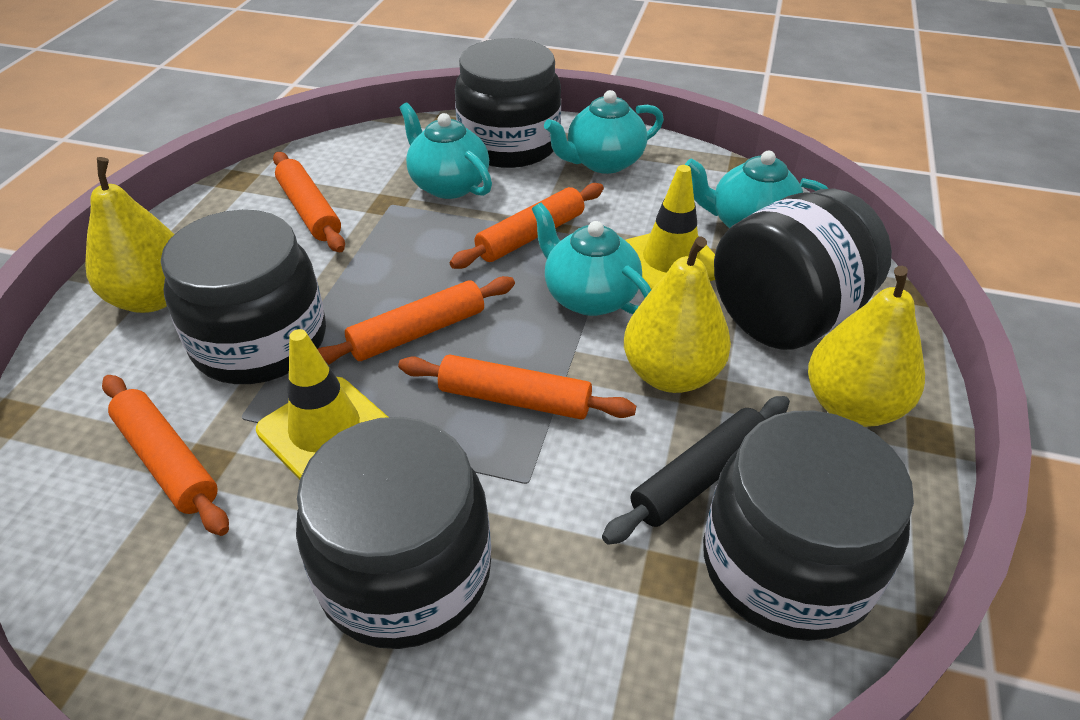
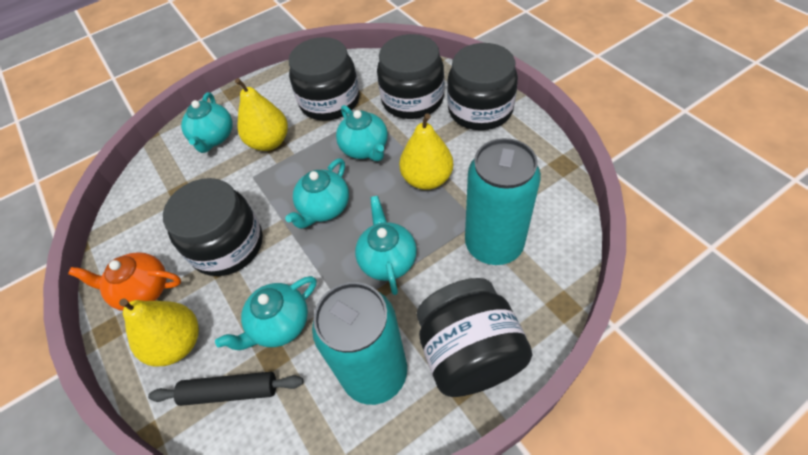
orange rolling pin: [102,375,229,536] [273,152,345,252] [317,276,515,365] [398,355,636,420] [450,183,604,269] = 5 -> none = 0
orange teapot: none = 0 -> [68,252,181,311] = 1
turquoise can: none = 0 -> [312,282,407,405] [465,138,541,265] = 2
turquoise teapot: [400,103,492,199] [532,203,651,316] [544,90,664,174] [685,151,828,228] = 4 -> [181,92,233,153] [215,276,316,350] [285,158,349,229] [336,105,388,161] [355,196,417,295] = 5
yellow traffic cone: [256,329,388,480] [625,165,715,290] = 2 -> none = 0

